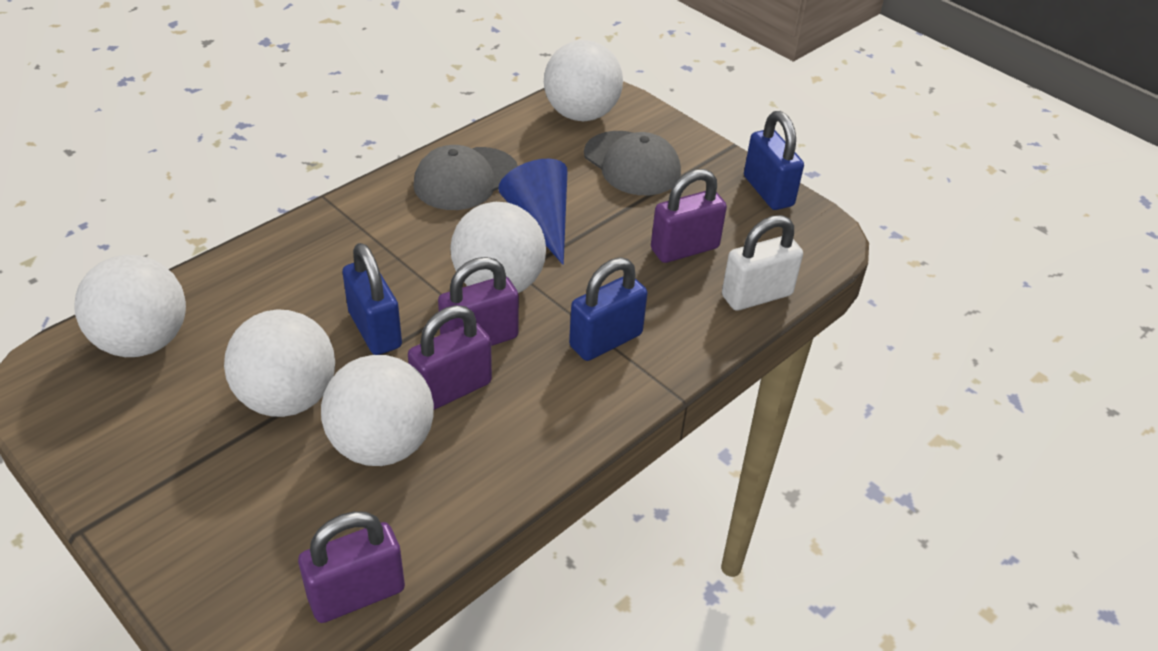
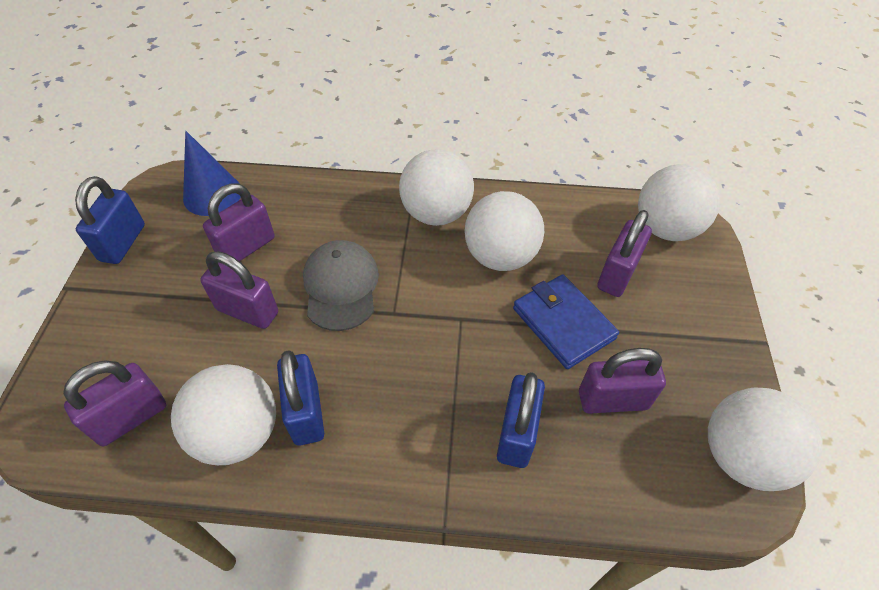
blue wallet: none = 0 -> [513,274,619,369] = 1
grey cap: [413,145,518,210] [584,131,681,195] = 2 -> [303,240,379,331] = 1
purple padlock: [298,511,405,623] [408,305,492,410] [438,257,519,346] [651,169,727,263] = 4 -> [63,360,166,446] [201,251,278,329] [203,184,275,261] [579,348,666,414] [597,210,652,297] = 5
white padlock: [722,215,803,311] = 1 -> none = 0

